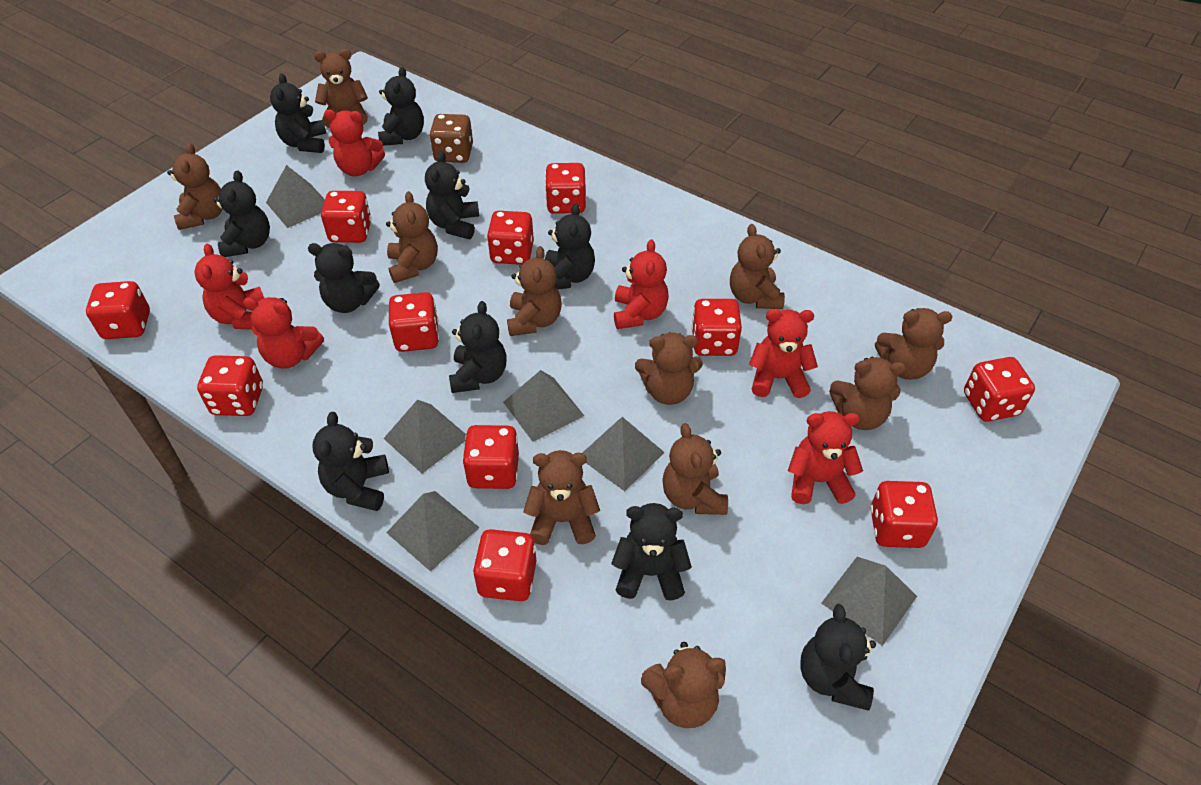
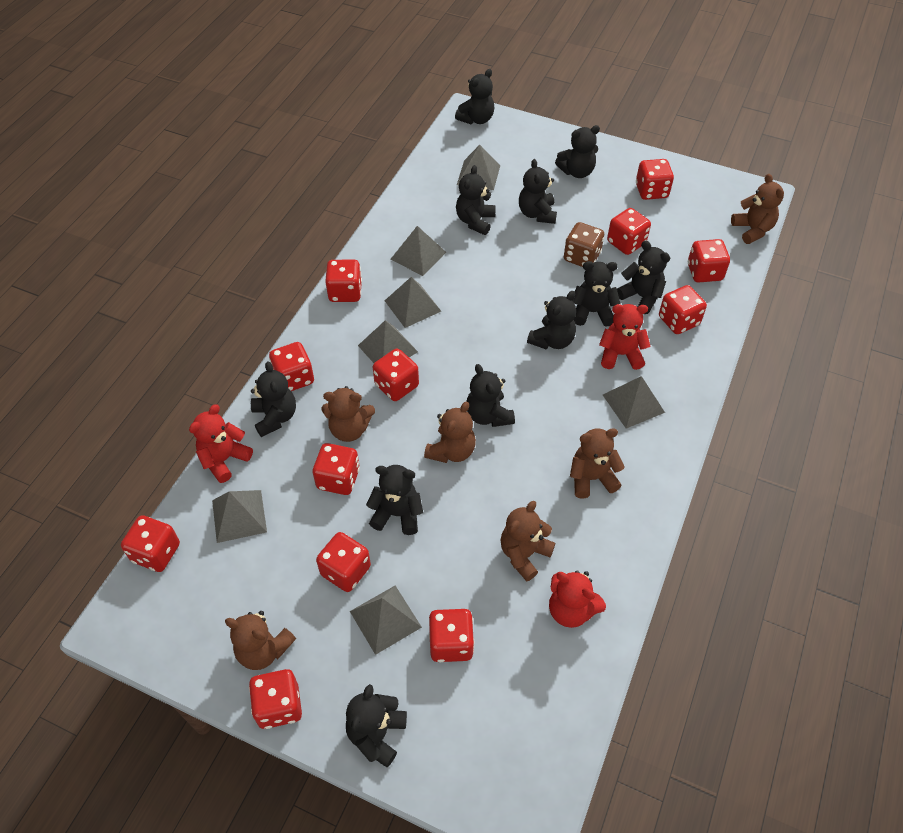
black teddy bear: [213,170,270,257] [270,73,327,153] [308,243,380,313] [312,412,389,511] [378,67,424,146] [425,151,479,239] [449,301,506,393] [545,203,595,290] [611,503,692,600] [800,604,876,711] = 10 -> [251,361,296,437] [346,684,407,767] [366,465,423,535] [455,69,494,125] [456,165,496,235] [466,364,515,427] [519,159,557,224] [527,291,576,350] [555,125,600,178] [572,261,621,327] [617,241,670,314] = 11
brown teddy bear: [167,143,223,230] [314,49,368,128] [386,191,438,283] [507,246,562,336] [523,450,600,545] [635,332,703,405] [641,642,726,728] [662,423,728,515] [730,224,785,309] [829,357,906,430] [875,308,953,380] = 11 -> [225,611,296,670] [322,386,375,442] [424,402,476,463] [501,501,555,581] [570,428,625,499] [731,174,784,244] = 6
grey pyramid: [266,165,325,228] [383,400,466,473] [386,491,480,572] [503,370,584,442] [582,417,665,491] [821,557,917,646] = 6 -> [212,490,267,543] [350,586,422,655] [358,320,418,363] [384,277,441,328] [391,226,446,276] [457,145,500,190] [603,376,665,429] = 7
red dice: [86,281,150,339] [197,355,263,416] [321,191,372,243] [389,292,439,352] [462,425,519,489] [473,529,536,601] [487,211,534,265] [545,163,586,214] [691,299,742,356] [870,481,938,548] [964,357,1035,421] = 11 -> [121,515,180,572] [249,669,302,729] [269,342,314,391] [313,443,360,495] [316,532,371,592] [325,260,362,302] [373,349,419,401] [429,609,474,662] [607,208,651,255] [636,159,674,200] [659,285,707,334] [688,239,730,283] = 12
red teddy bear: [194,244,264,330] [243,297,324,369] [324,109,385,176] [614,239,669,329] [749,309,818,398] [788,411,863,504] = 6 -> [189,404,253,483] [549,570,606,628] [599,304,651,370] = 3

